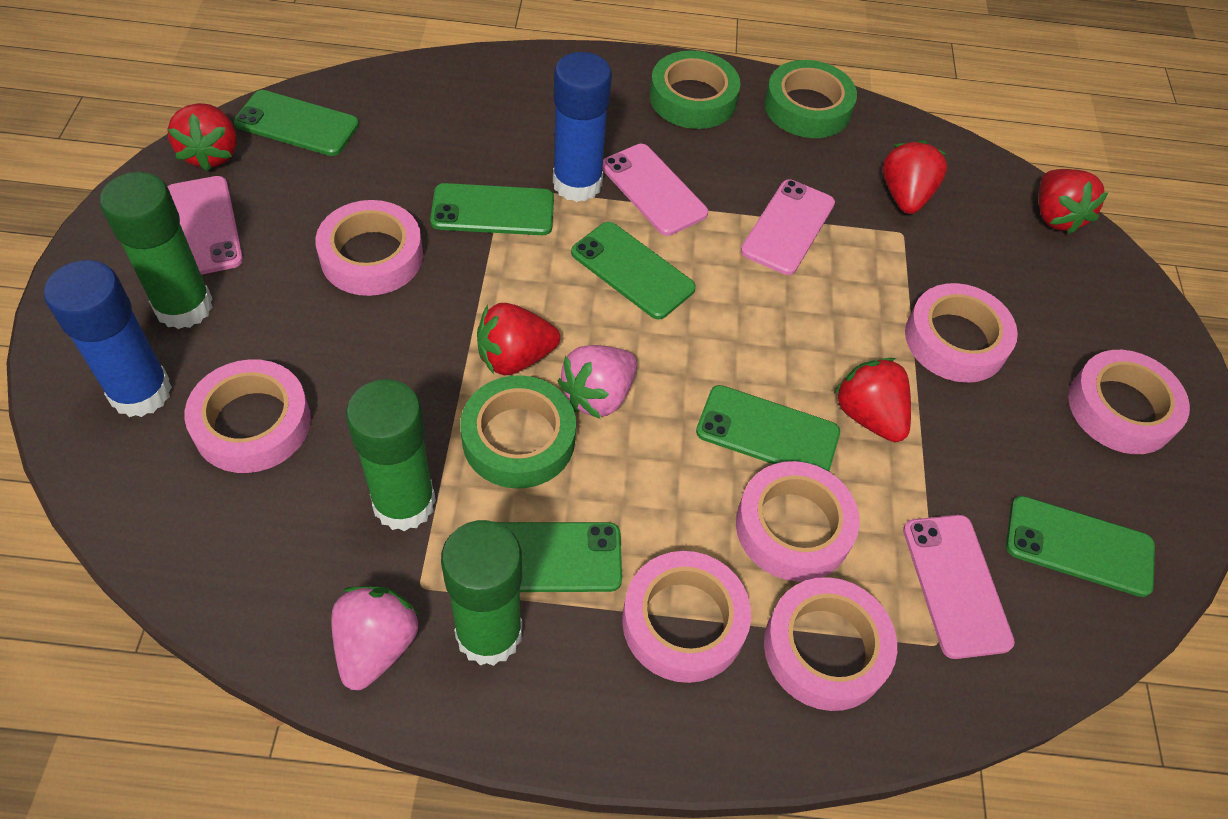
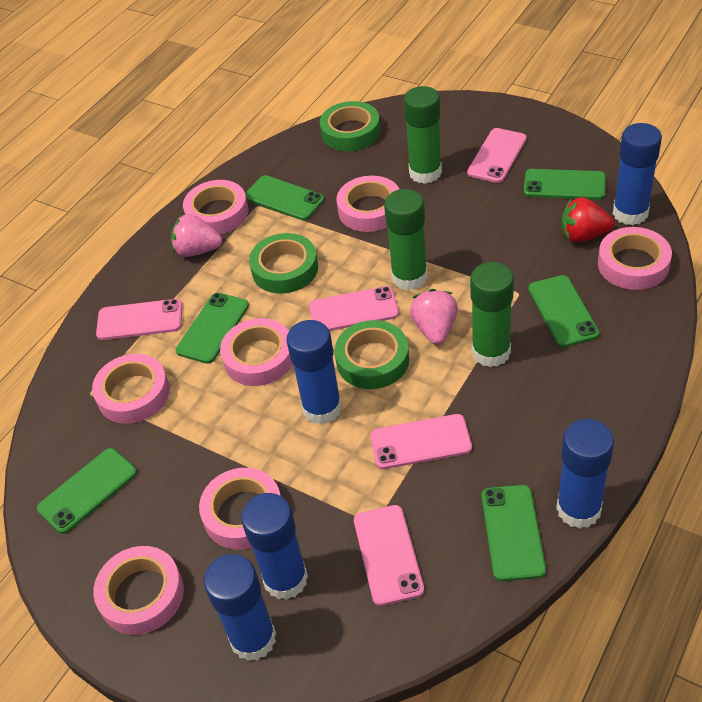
blue glue stick: [44,260,172,417] [553,52,612,202] = 2 -> [204,554,276,661] [241,493,308,600] [286,320,342,425] [556,419,614,529] [613,123,662,225] = 5
pink phone: [168,176,243,275] [602,144,708,236] [741,180,835,275] [903,515,1015,659] = 4 -> [96,299,182,340] [309,286,399,331] [354,505,424,606] [370,414,472,469] [467,128,527,183] = 5
red strawberry: [167,103,237,171] [477,303,560,375] [834,358,911,442] [882,140,947,214] [1039,169,1108,234] = 5 -> [561,197,614,242] = 1

